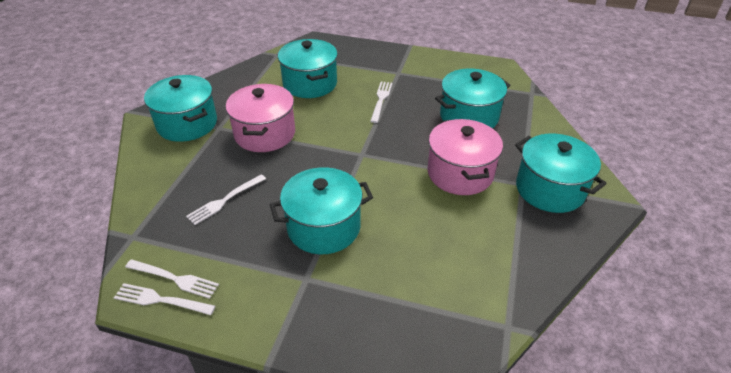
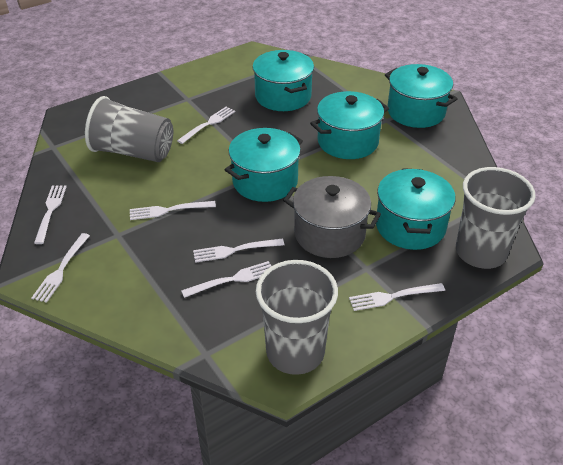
grey cup: none = 0 -> [85,96,173,162] [256,260,338,375] [456,167,536,269] = 3
grey pot: none = 0 -> [283,176,381,258] = 1
pink pot: [226,84,295,152] [427,119,503,195] = 2 -> none = 0
white fork: [114,283,215,315] [125,259,219,299] [186,174,266,225] [370,82,392,123] = 4 -> [31,233,90,303] [34,185,67,244] [130,201,216,220] [177,107,236,144] [181,261,271,298] [193,238,284,263] [349,283,445,311] = 7

